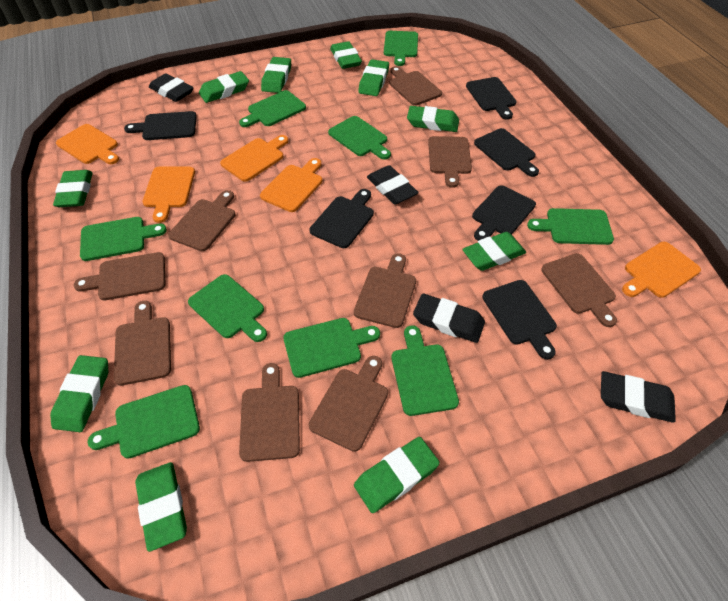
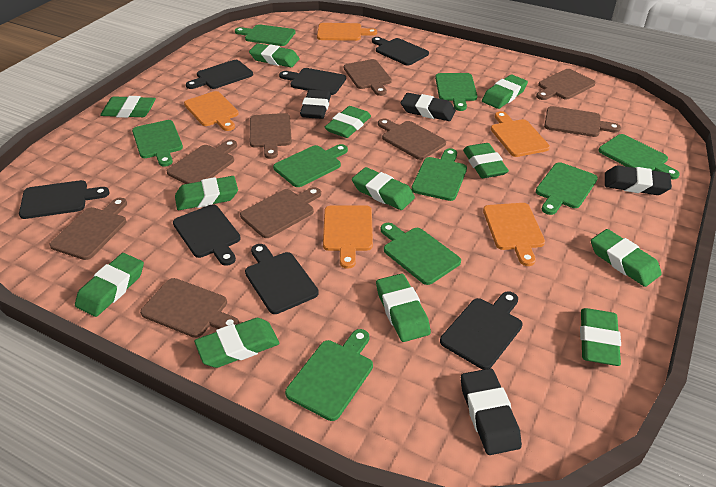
black cutting board: [124,111,197,140] [310,189,374,248] [466,77,517,120] [472,185,536,241] [474,128,539,177] [482,280,557,360] = 6 -> [19,180,110,219] [173,205,241,266] [186,60,253,89] [245,244,319,314] [279,68,346,95] [372,37,429,66] [440,291,523,370] = 7
green eraser: [50,355,108,432] [53,170,93,207] [135,462,187,552] [199,71,249,103] [261,57,291,93] [330,41,362,69] [354,437,440,513] [358,59,389,96] [407,106,459,132] [462,232,526,271] = 10 -> [75,253,144,317] [100,96,156,118] [175,176,238,210] [194,318,279,368] [249,43,300,67] [324,106,371,138] [352,167,415,210] [376,274,431,342] [463,143,509,178] [482,75,528,109] [580,308,621,366] [591,229,662,287] = 12

